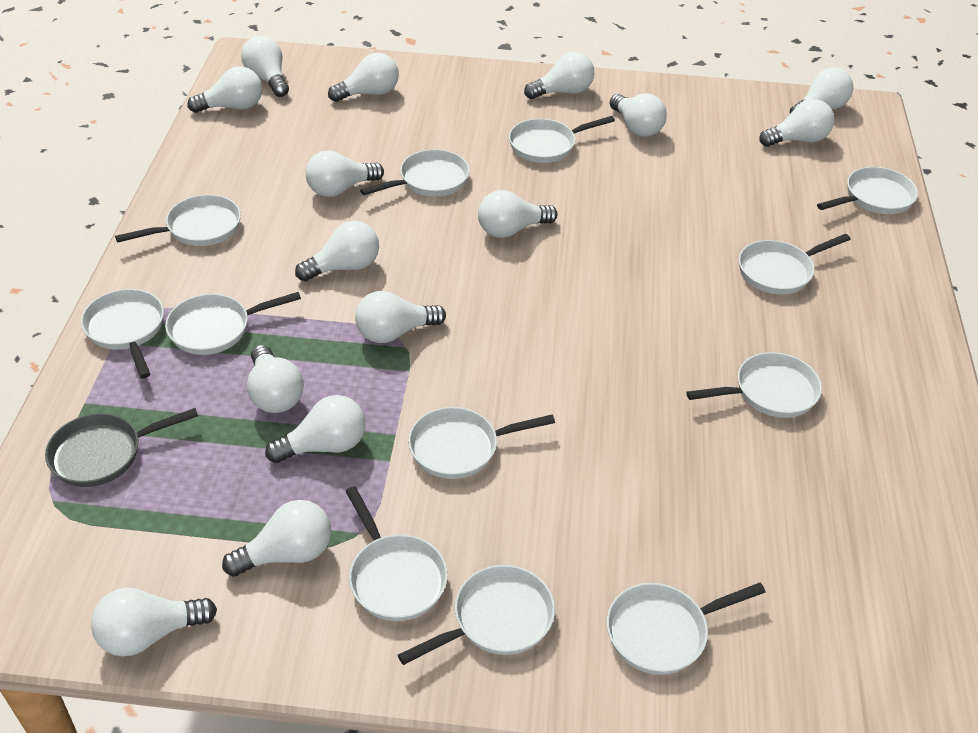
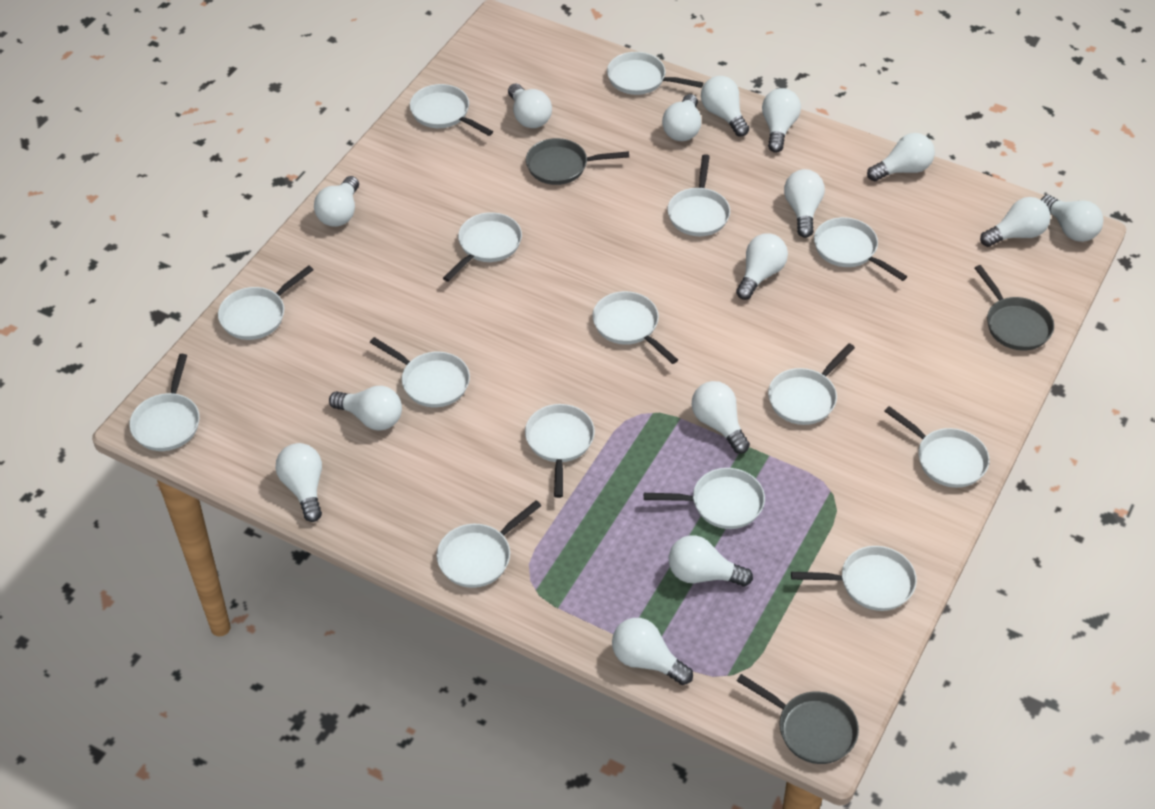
grey pan: [45,408,198,487] = 1 -> [526,138,629,185] [737,674,859,764] [975,265,1054,351] = 3
white pan: [81,289,164,379] [115,195,241,246] [165,292,301,355] [345,486,448,621] [360,149,470,196] [398,565,555,665] [408,407,555,479] [509,116,615,163] [607,583,766,675] [686,352,822,418] [739,234,851,294] [817,167,918,214] = 12 -> [129,354,200,451] [218,265,313,340] [370,337,470,407] [410,84,493,136] [436,500,541,588] [443,212,522,282] [525,404,595,498] [592,291,678,364] [607,52,703,95] [644,468,765,529] [667,154,730,236] [768,343,855,425] [791,546,917,611] [814,217,907,281] [884,406,990,488] = 15

